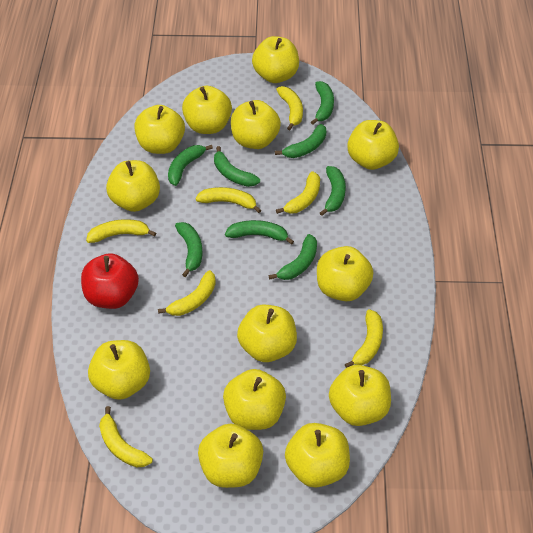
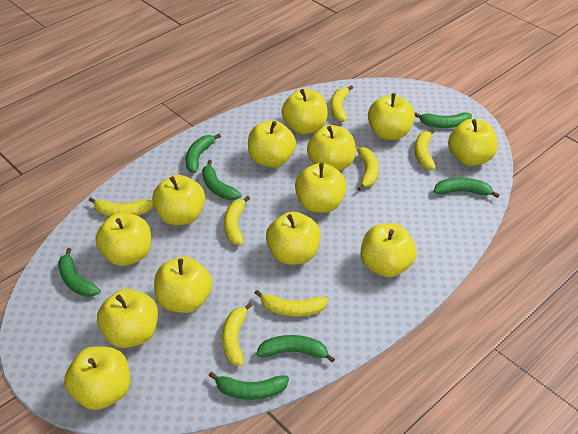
green banana: [168,145,213,186] [175,222,202,277] [214,146,260,187] [225,220,294,245] [269,234,317,280] [275,124,326,158] [311,81,334,125] [320,166,346,216] = 8 -> [58,248,100,297] [185,134,221,173] [202,160,242,200] [208,372,289,400] [256,335,335,363] [415,112,472,128] [434,178,499,198] = 7
red apple: [81,253,139,309] = 1 -> none = 0

